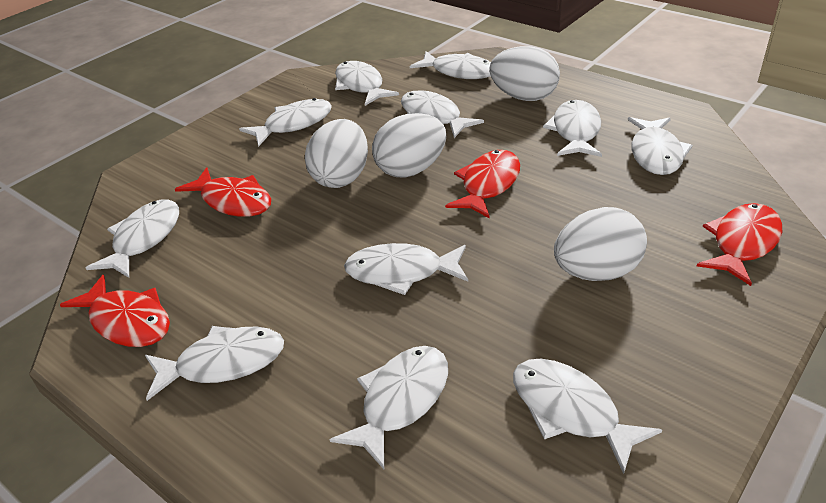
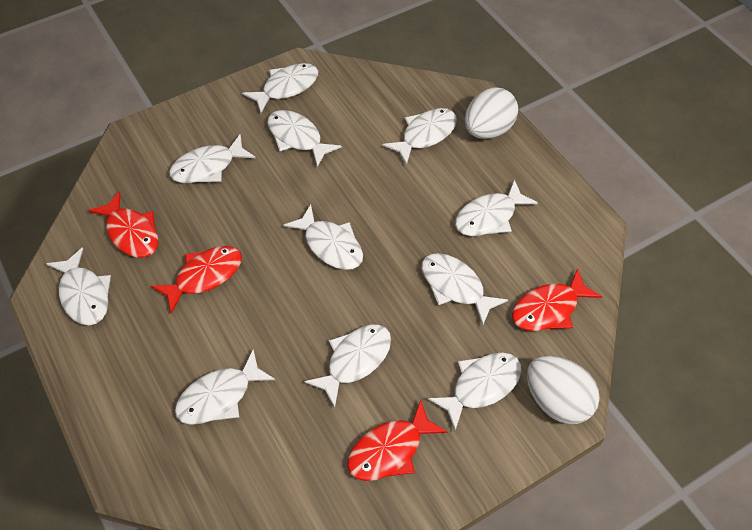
white egg: [305,119,368,188] [372,113,446,178] [489,46,560,101] [554,207,647,281] = 4 -> [465,87,518,139] [527,356,600,424] = 2

